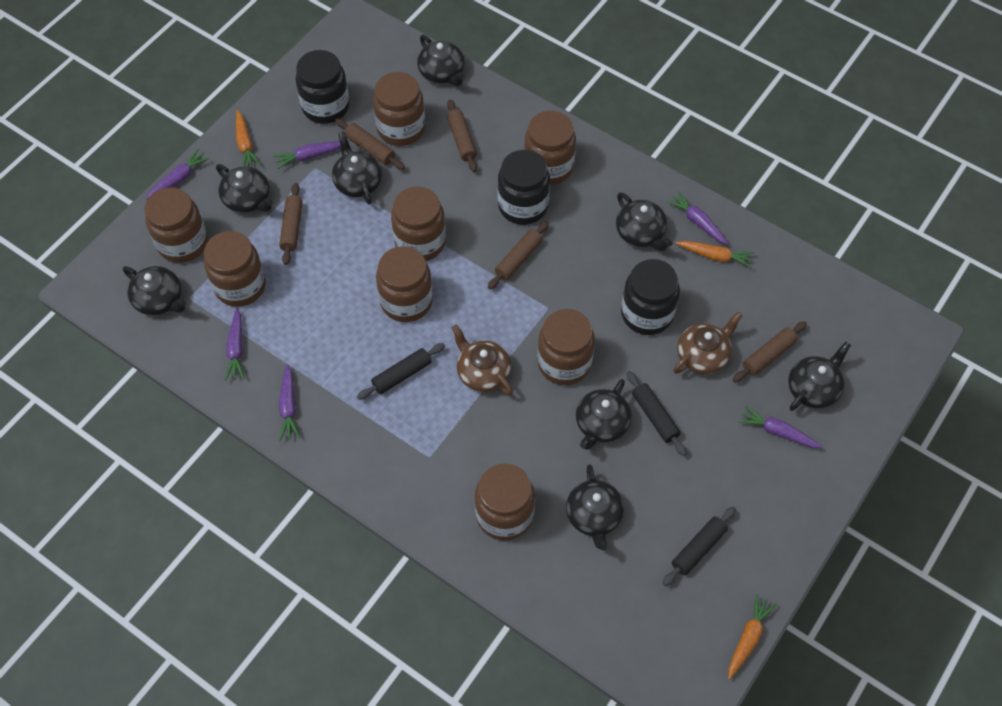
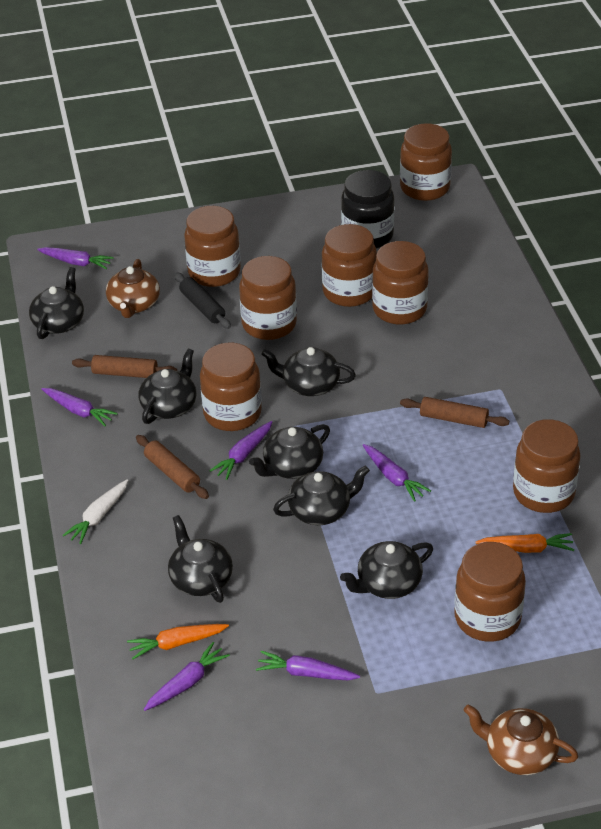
black jar: [295,50,350,124] [498,150,550,225] [621,259,680,335] = 3 -> [341,170,395,248] = 1
black rolling pin: [357,343,445,400] [626,371,687,456] [663,507,736,586] = 3 -> [174,272,231,329] = 1
black teapot: [123,266,186,315] [216,164,273,213] [332,131,382,204] [417,35,465,86] [566,464,624,551] [576,379,632,450] [616,192,673,251] [788,342,851,411] = 8 -> [29,267,84,339] [139,349,196,424] [168,515,233,603] [249,424,330,479] [262,347,356,396] [273,465,370,525] [340,541,433,599] = 7
brown rolling pin: [279,183,303,265] [335,119,405,170] [447,99,477,172] [488,221,549,290] [733,321,807,382] = 5 -> [72,355,177,378] [136,435,209,499] [400,397,509,428] = 3
orange carrot: [236,110,261,167] [675,241,755,268] [728,594,777,679] = 3 -> [127,624,229,659] [475,533,575,553] = 2
white carrot: none = 0 -> [62,479,128,544] = 1

